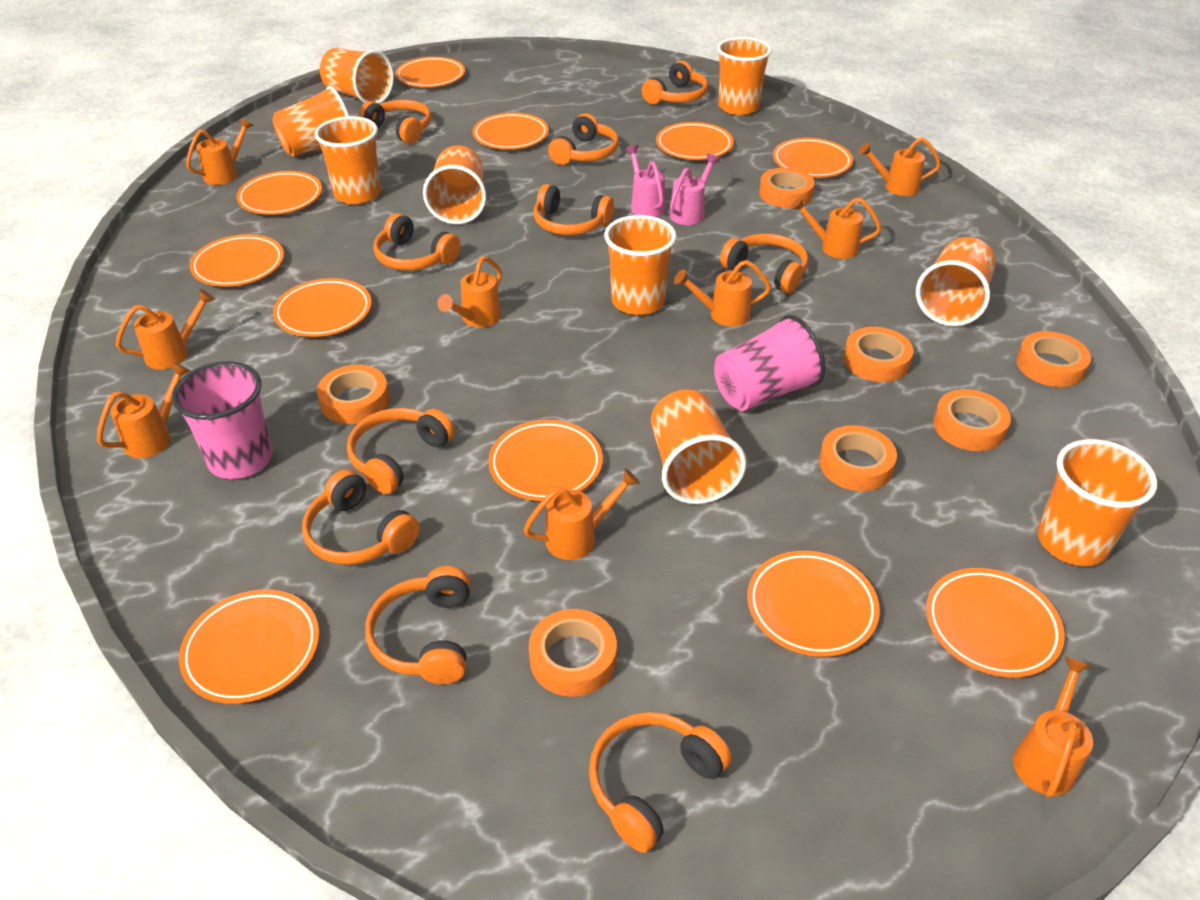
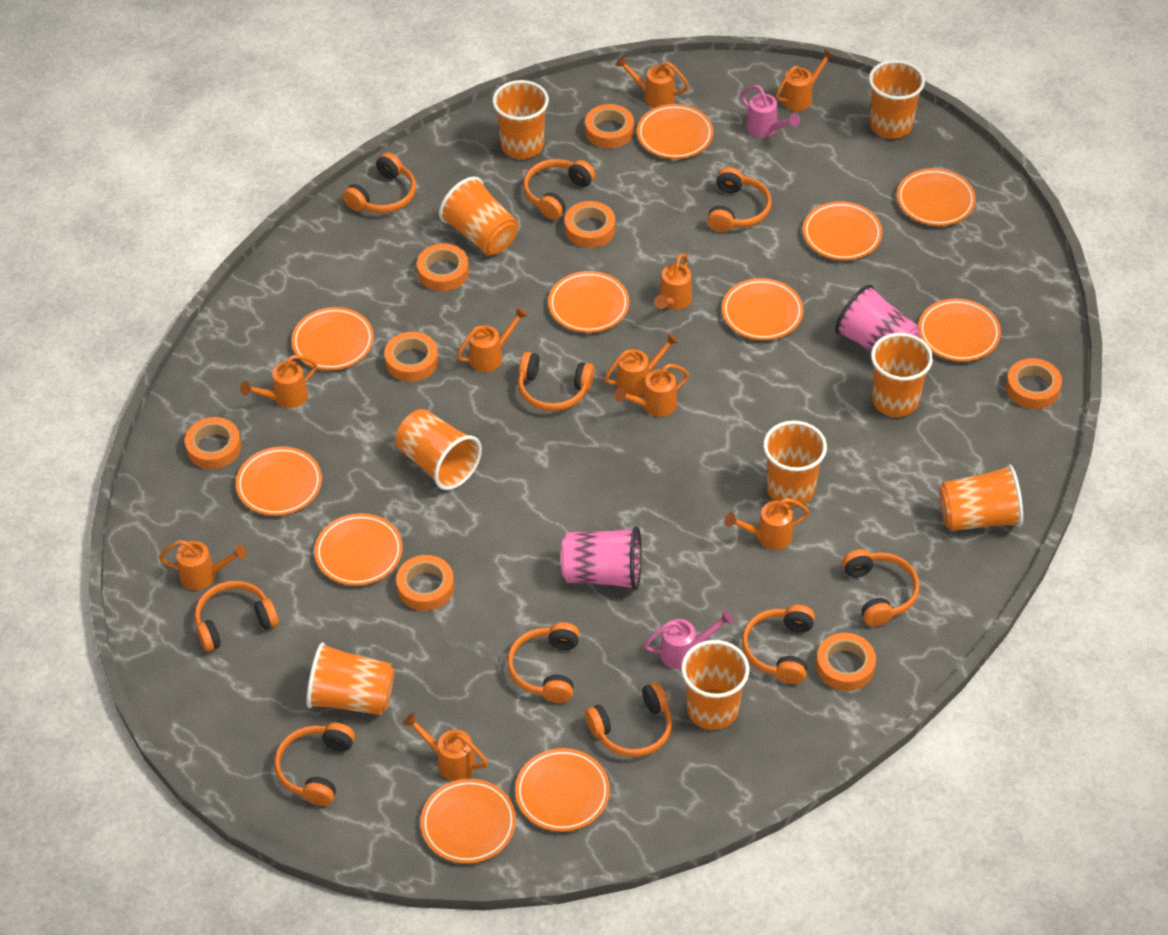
orange tape: [317,365,389,424] [529,609,617,697] [759,168,815,208] [819,425,897,491] [843,327,914,382] [933,389,1011,451] [1016,331,1091,387] = 7 -> [185,417,241,469] [384,332,438,382] [396,555,454,611] [417,244,469,291] [565,201,615,248] [585,104,634,149] [816,633,876,691] [1006,358,1062,409] = 8
orange watering can: [97,362,191,458] [116,289,215,370] [186,118,254,185] [437,256,502,327] [524,468,640,560] [674,260,771,327] [791,197,881,259] [858,137,941,196] [1013,656,1093,798] = 9 -> [159,540,247,590] [240,355,317,408] [403,713,488,781] [457,307,528,372] [604,333,679,396] [614,364,689,417] [615,56,689,108] [654,253,692,310] [725,498,810,550] [776,49,835,111] = 10

